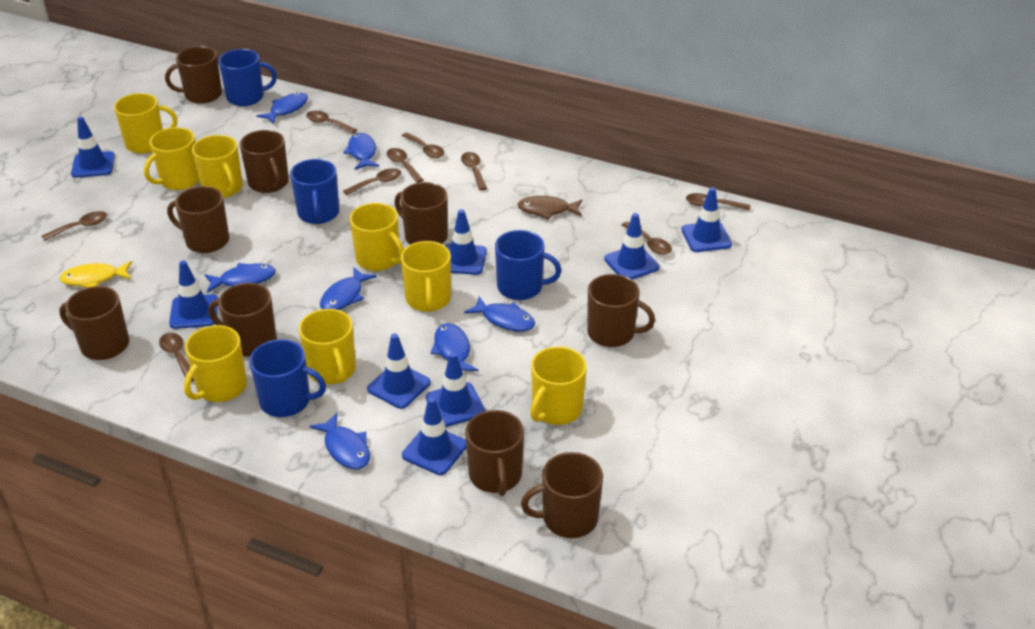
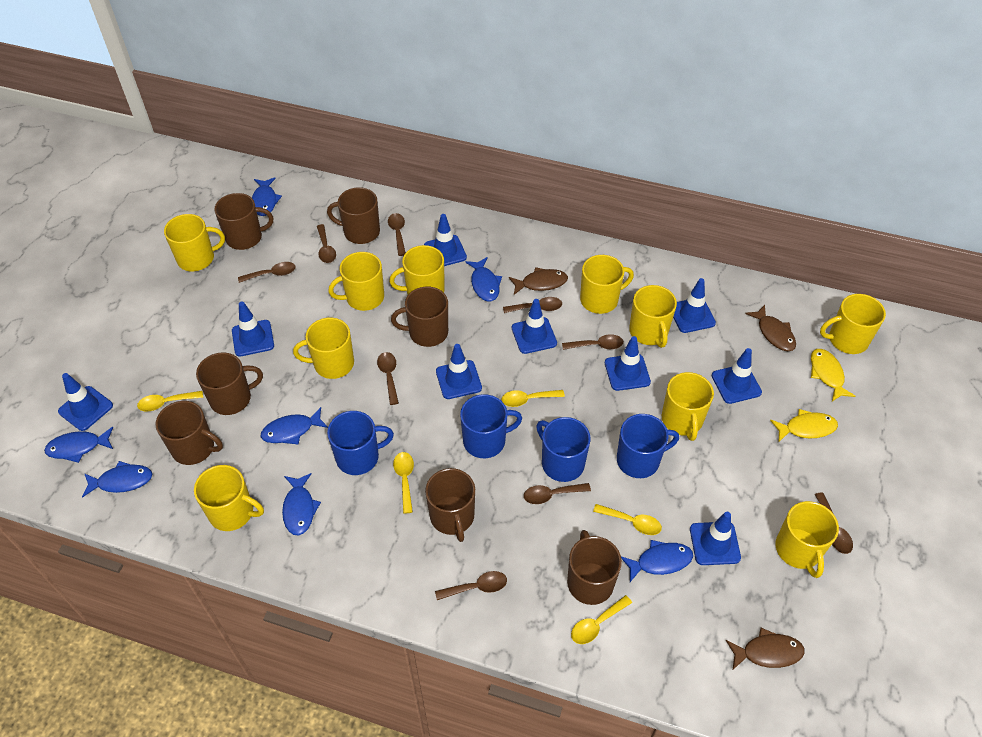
blue traffic cone: [71,117,115,178] [169,261,218,329] [367,333,430,409] [402,397,467,475] [426,352,485,427] [445,209,487,275] [604,213,659,280] [681,187,732,252] = 8 -> [58,373,113,431] [232,302,274,357] [424,214,467,266] [436,344,482,399] [512,299,557,354] [605,336,651,391] [673,278,716,333] [690,512,741,565] [712,348,762,404] = 9
brown fish: [517,196,582,220] = 1 -> [509,267,568,295] [726,628,805,669] [745,305,796,351] = 3
brown mug: [59,286,129,360] [165,46,222,104] [167,186,229,253] [208,283,277,357] [240,130,289,193] [394,182,448,245] [465,410,524,496] [521,452,603,538] [587,274,655,347] = 9 -> [156,401,223,465] [196,352,263,415] [214,193,273,250] [327,187,380,244] [391,287,448,347] [425,468,475,542] [567,530,622,605] = 7
yellow fish: [59,261,132,288] = 1 -> [770,409,838,441] [811,349,856,401] = 2
yellow mug: [114,93,177,154] [144,127,199,190] [184,325,247,402] [192,135,243,198] [299,309,356,384] [350,203,404,271] [400,241,451,312] [530,346,587,425] = 8 -> [164,214,225,271] [194,465,264,531] [293,318,354,379] [328,252,384,311] [389,245,445,294] [580,255,634,314] [629,285,677,348] [662,372,714,441] [775,501,839,578] [820,294,886,354] = 10
yellow spoon: none = 0 -> [137,391,203,412] [393,452,414,514] [502,390,565,407] [571,595,632,644] [593,504,662,535] = 5

